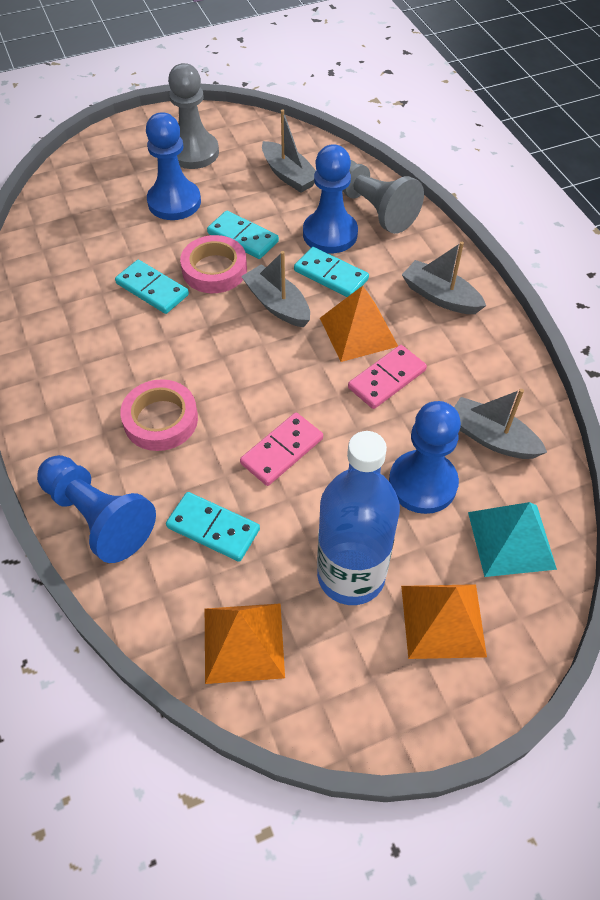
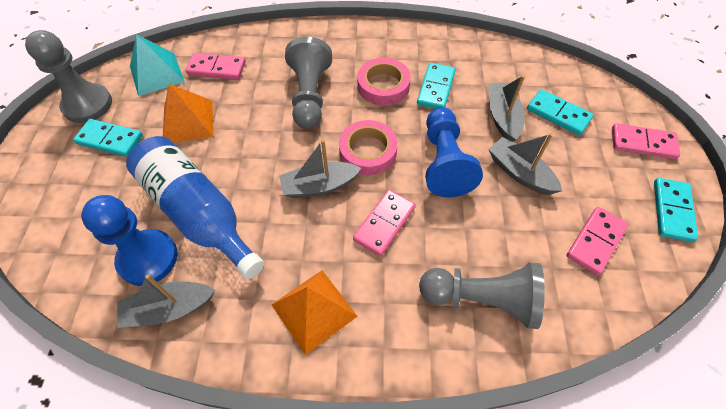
blue pawn: [37,455,156,563] [146,112,201,220] [303,145,358,253] [389,401,461,514] = 4 -> [81,195,177,286] [425,107,483,198] = 2
grey pawn: [168,63,219,169] [342,160,424,234] = 2 -> [25,30,112,123] [285,37,332,129] [419,262,545,329] = 3
orange pyramid: [205,603,285,684] [320,286,398,362] [401,584,487,659] = 3 -> [163,84,213,143] [272,270,358,355] = 2
pink domino: [240,413,323,486] [348,345,427,409] = 2 -> [186,53,246,80] [353,190,416,256] [566,207,629,275] [612,123,680,159] = 4

